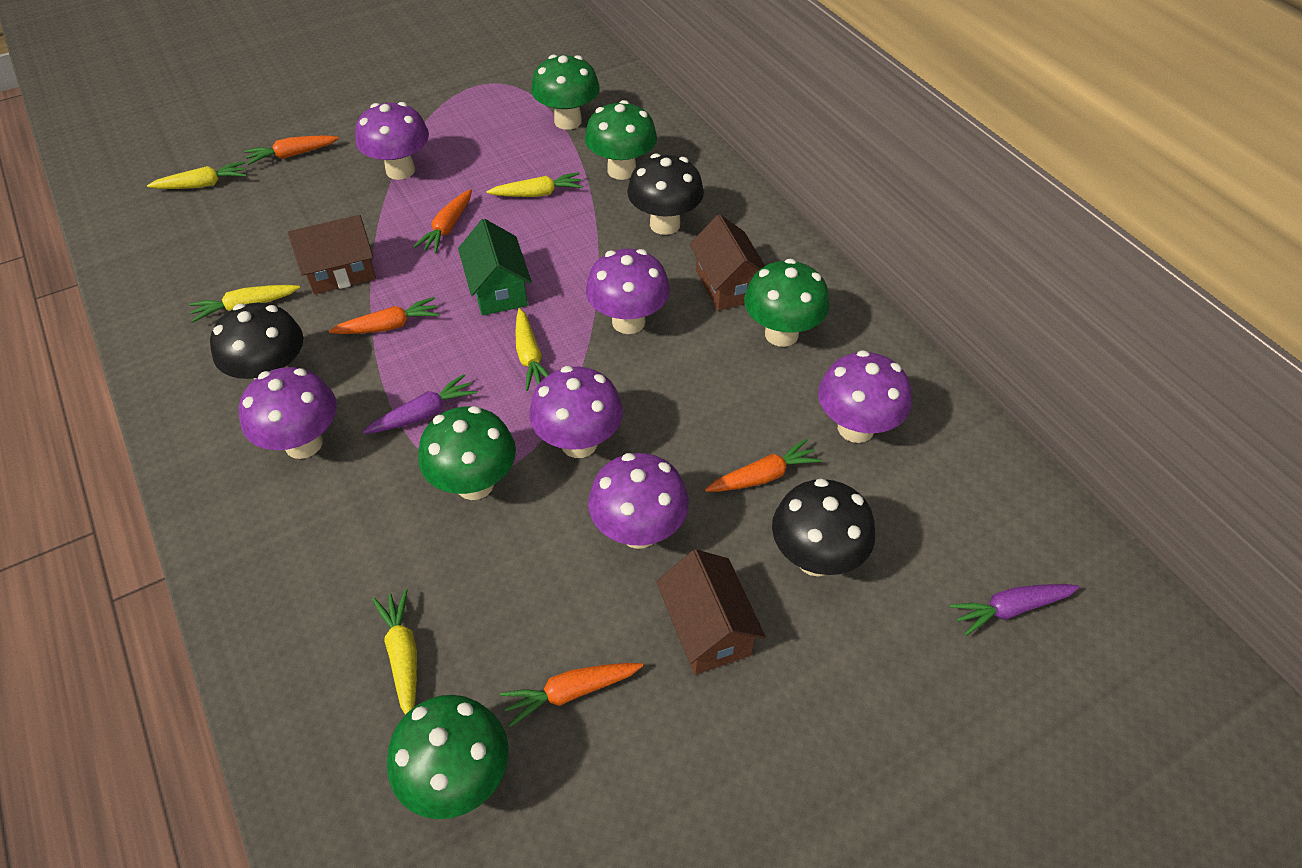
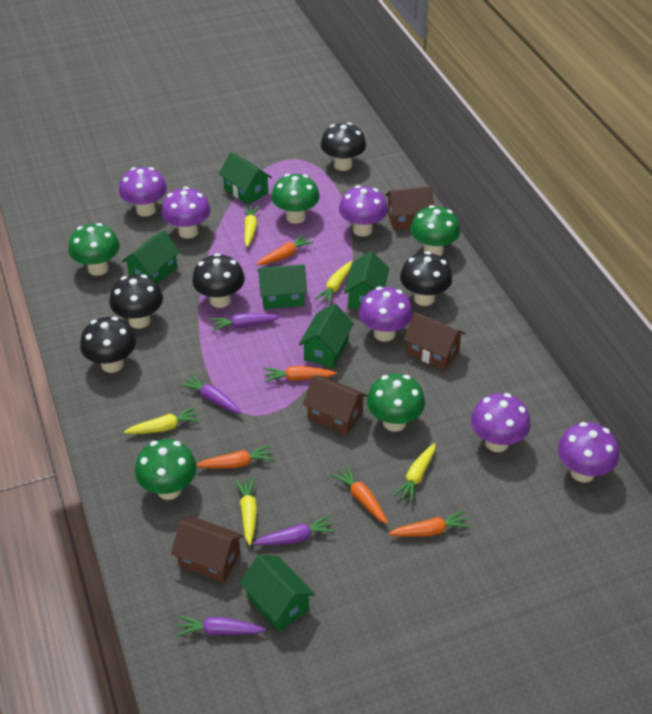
black mushroom: [210,303,304,380] [627,153,704,235] [772,478,875,577] = 3 -> [80,317,136,373] [109,274,163,329] [192,253,245,308] [321,122,366,171] [400,251,452,306] = 5
brown house: [288,215,376,294] [656,549,766,675] [689,214,765,311] = 3 -> [171,517,244,583] [303,375,368,435] [385,186,434,230] [404,312,465,370] = 4
green house: [458,219,532,316] = 1 -> [122,230,180,284] [219,152,272,205] [240,555,315,632] [258,264,307,309] [299,303,354,368] [344,251,389,309] = 6
purple carrot: [363,374,477,434] [949,584,1080,636] = 2 -> [176,616,266,636] [180,374,242,414] [210,313,280,332] [253,515,336,545] = 4

